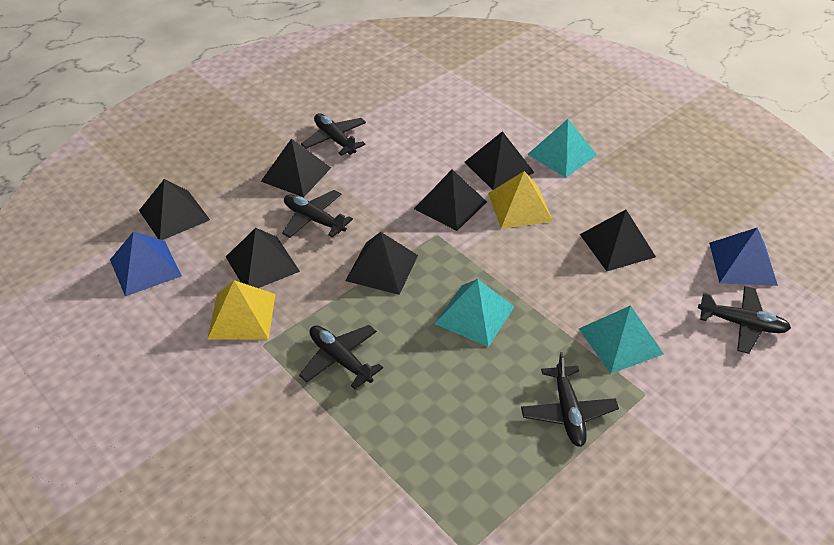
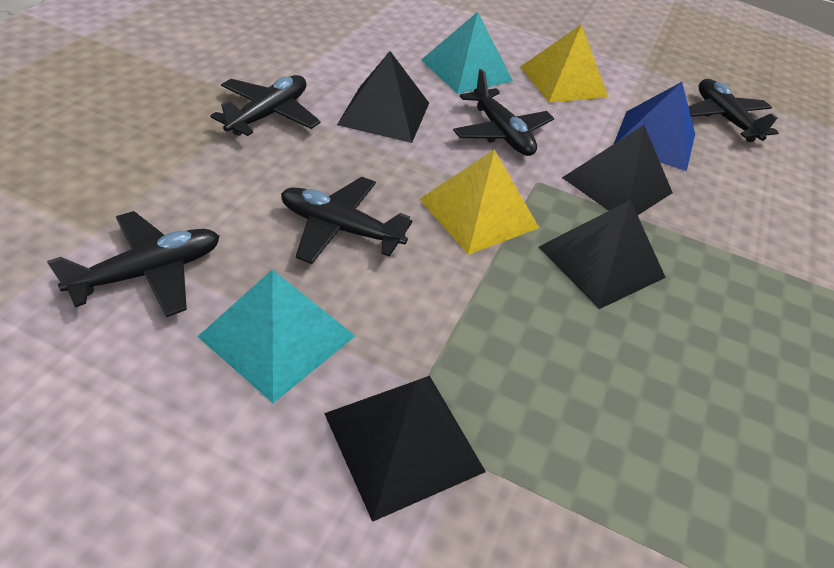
black pyramid: [139,179,210,240] [226,228,300,288] [261,138,331,197] [345,232,418,295] [414,169,487,231] [464,131,535,190] [580,210,656,271] = 7 -> [324,376,486,522] [337,51,429,143] [538,200,666,309] [562,125,673,215] = 4
blue pyramid: [110,231,182,296] [709,228,778,286] = 2 -> [614,82,695,171] = 1
turquoise pyramid: [435,279,515,347] [527,119,597,177] [579,305,664,374] = 3 -> [197,269,355,403] [421,12,513,94] = 2

